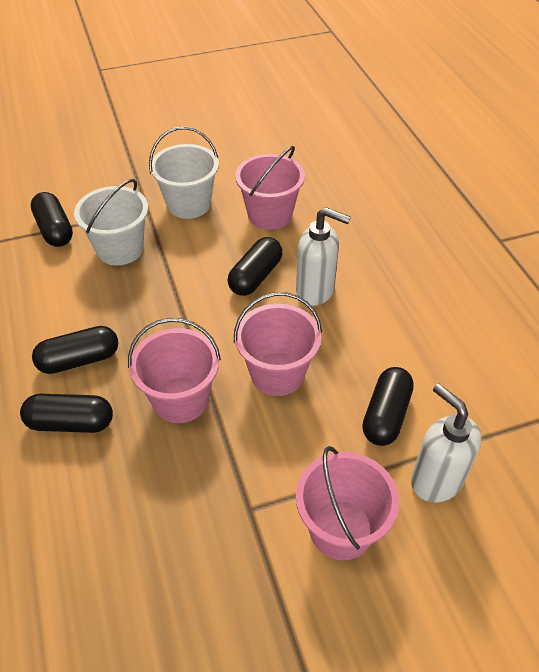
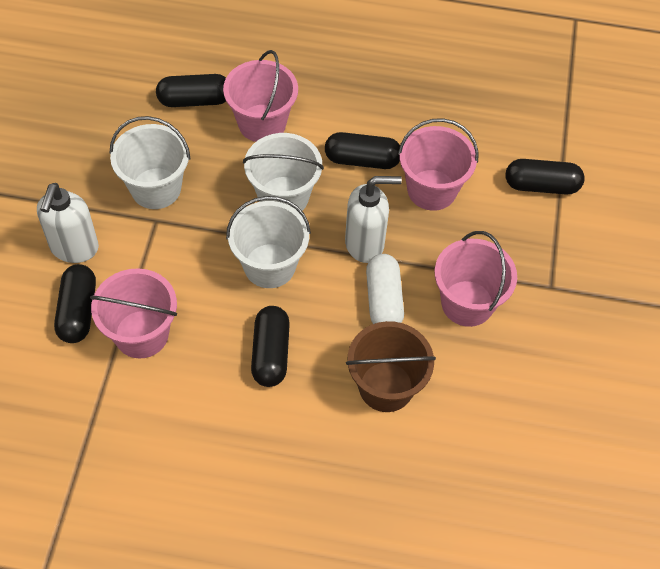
brown bucket: none = 0 -> [346,321,436,412] = 1
white bucket: [74,179,148,265] [149,126,219,219] = 2 -> [110,116,191,209] [226,196,311,288] [243,133,324,211] = 3
white capsule: none = 0 -> [366,254,404,324] = 1

